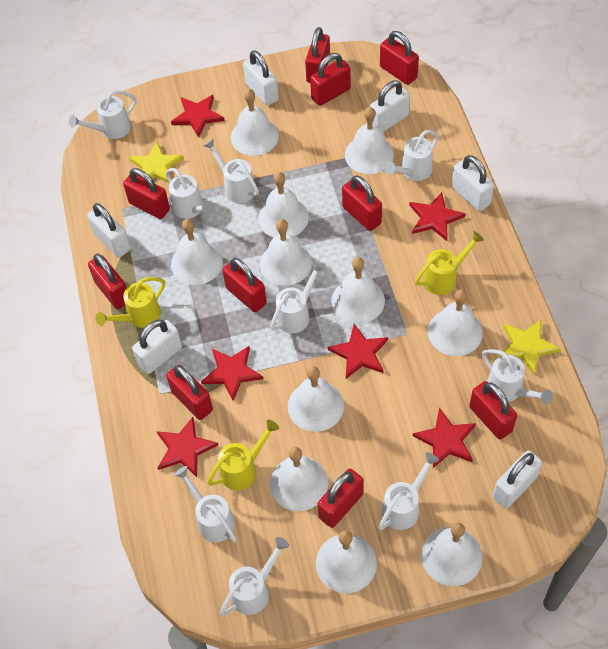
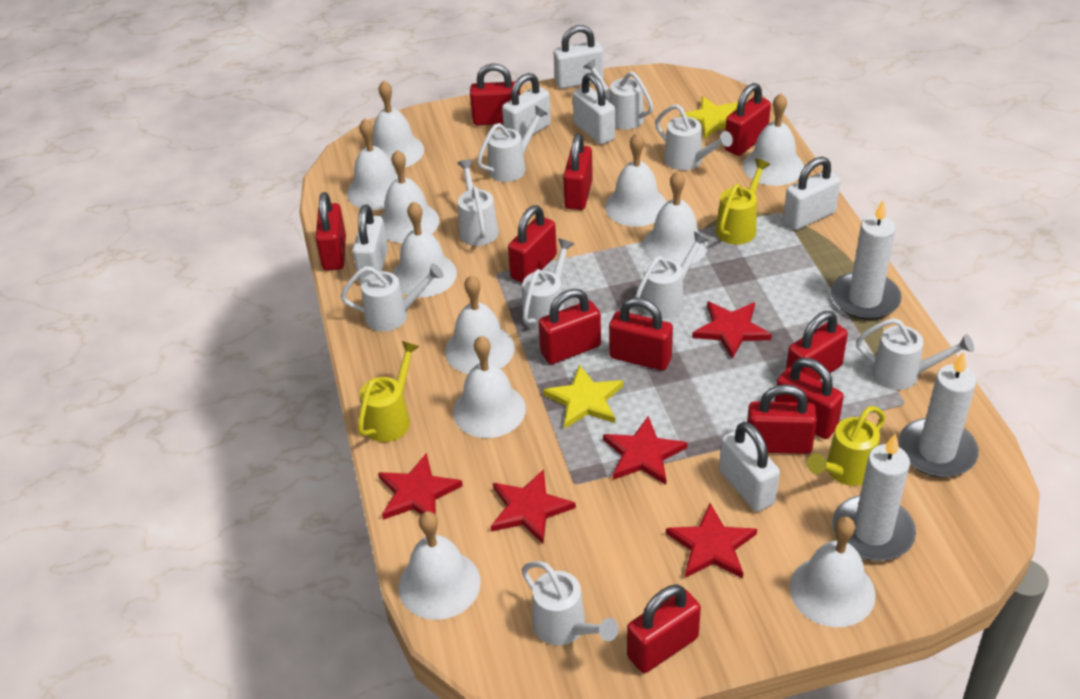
red padlock: [88,253,126,309] [123,168,170,219] [166,365,213,420] [223,258,267,312] [305,27,330,83] [310,53,351,106] [318,469,364,528] [342,175,382,231] [380,31,419,85] [469,381,517,440] = 10 -> [316,192,346,270] [470,63,521,125] [508,205,557,283] [538,289,601,364] [563,134,593,210] [609,297,673,371] [627,585,701,673] [724,83,771,156] [747,384,817,454] [774,358,844,439] [786,311,848,380] = 11
red star: [156,417,218,477] [171,95,225,138] [201,346,263,401] [328,324,388,379] [409,192,466,241] [413,408,476,468] = 6 -> [378,453,463,520] [491,469,576,544] [603,416,687,485] [666,503,757,578] [692,301,772,359] = 5
white candle: none = 0 -> [831,200,901,320] [832,434,916,561] [898,352,979,478] = 3

